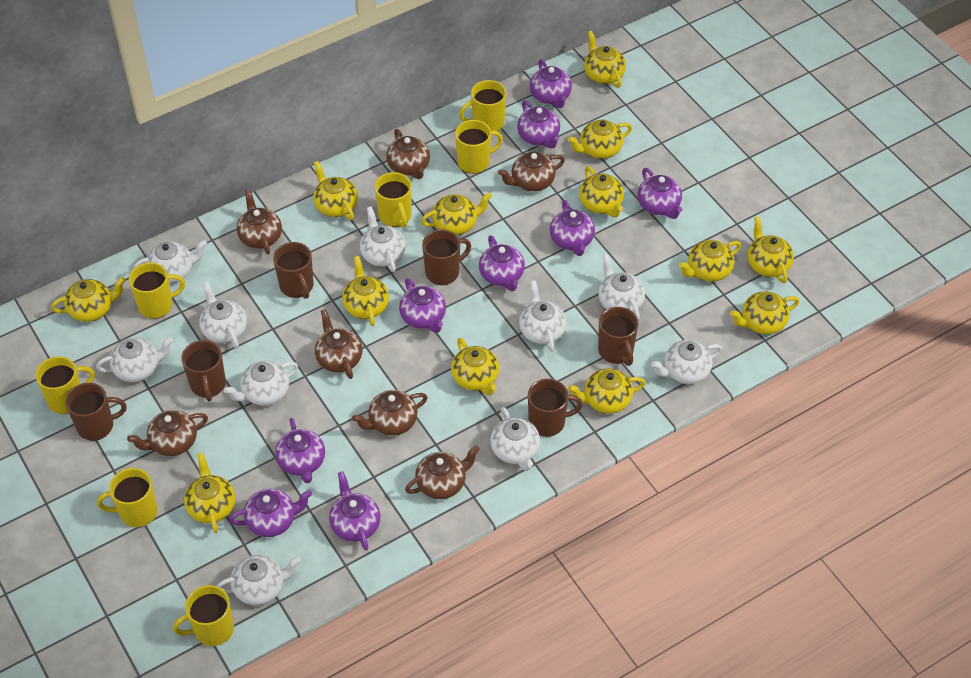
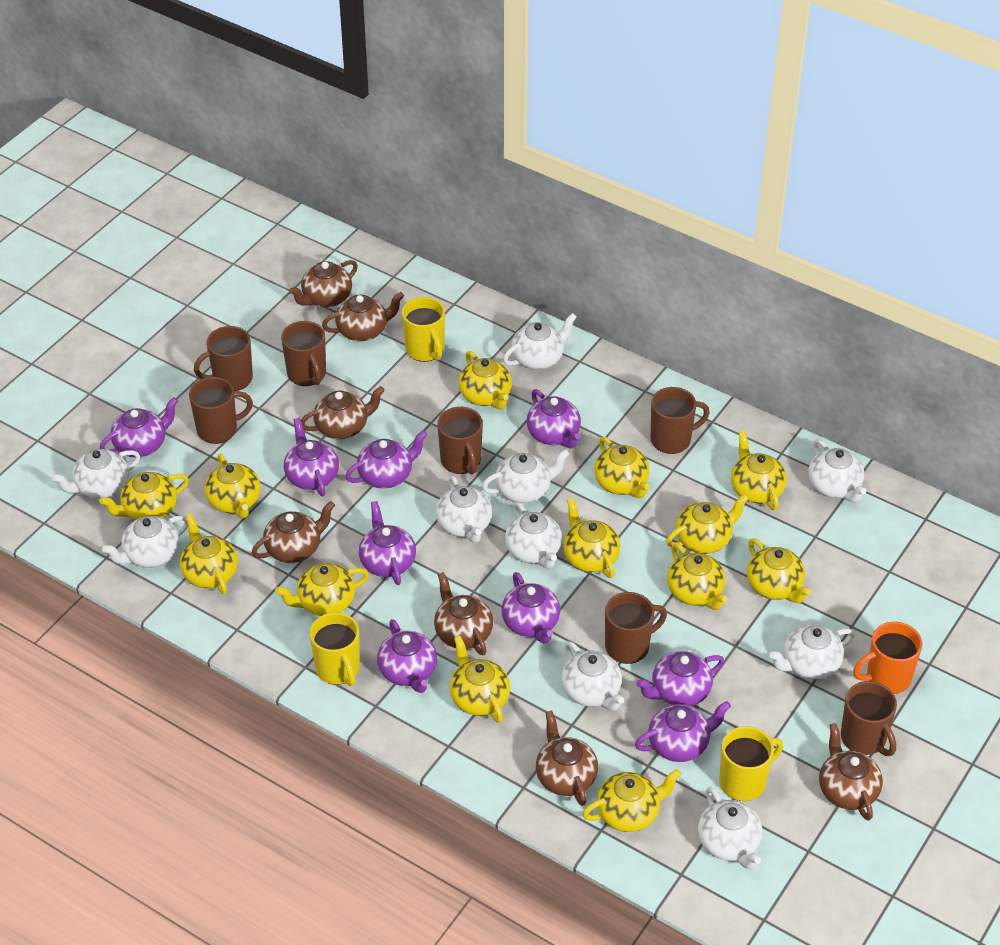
brown mug: [65,383,127,441] [181,340,226,401] [273,242,314,299] [422,230,471,285] [528,379,583,437] [598,307,638,366] = 6 -> [189,377,253,444] [194,326,253,391] [281,321,326,386] [437,407,483,474] [605,592,667,664] [651,387,710,454] [841,681,897,756] = 7
orange mug: none = 0 -> [853,622,922,694] = 1
yellow mug: [36,356,95,414] [97,468,158,527] [129,262,185,319] [173,585,234,646] [375,172,412,228] [455,120,503,174] [459,80,506,131] = 7 -> [309,612,360,686] [402,297,445,362] [719,726,783,801] = 3

